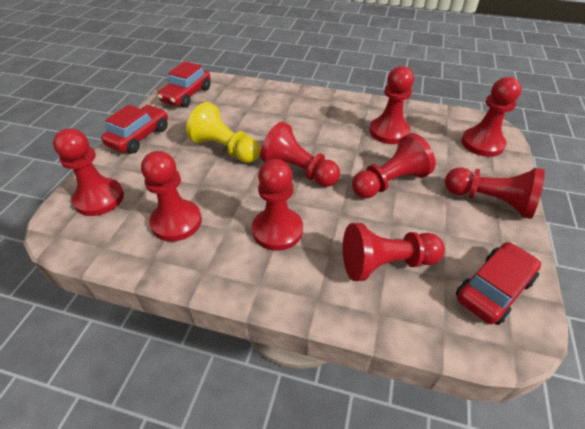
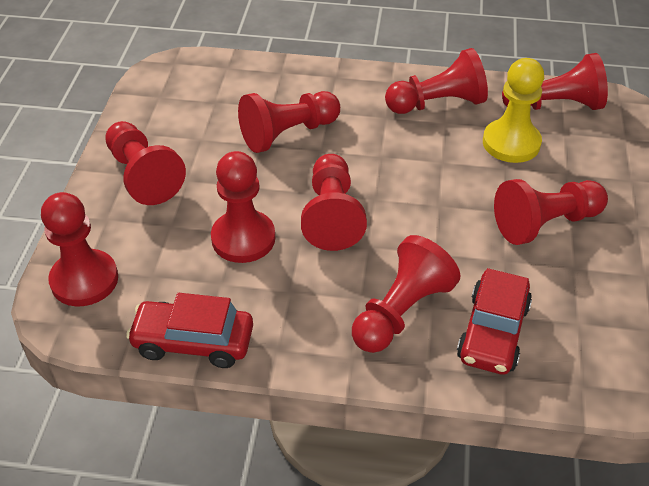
red car: [101,105,168,153] [157,61,211,108] [456,242,541,325] = 3 -> [126,293,253,368] [457,268,532,375] = 2

